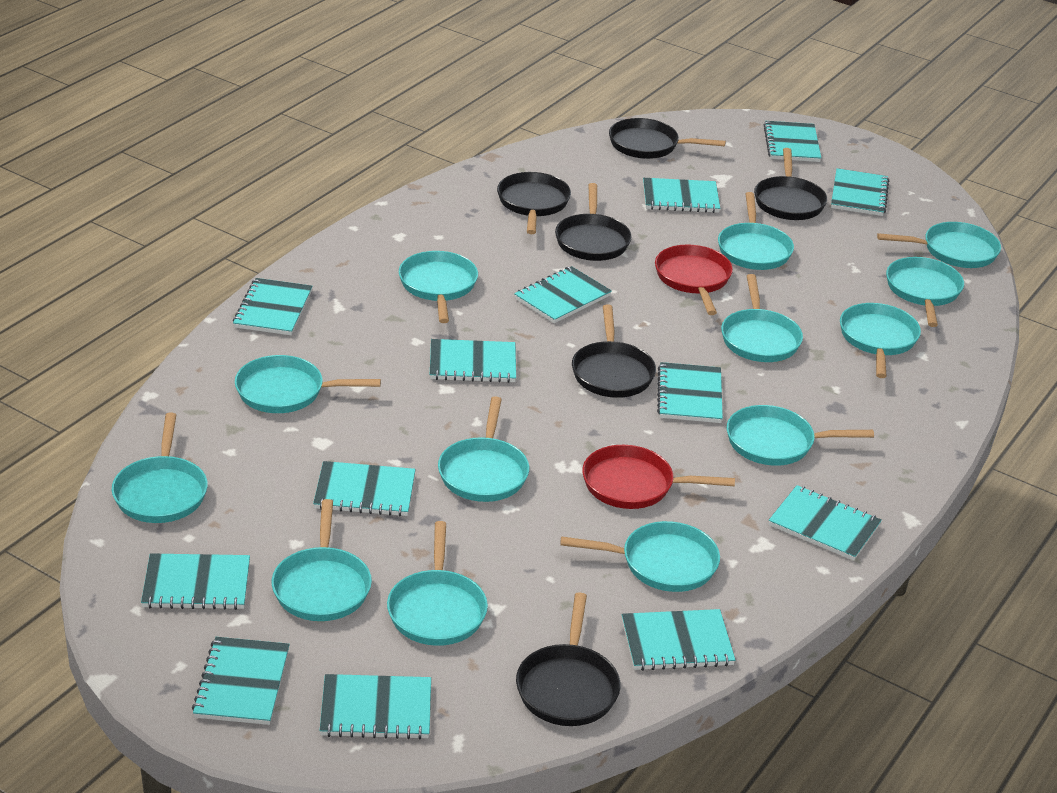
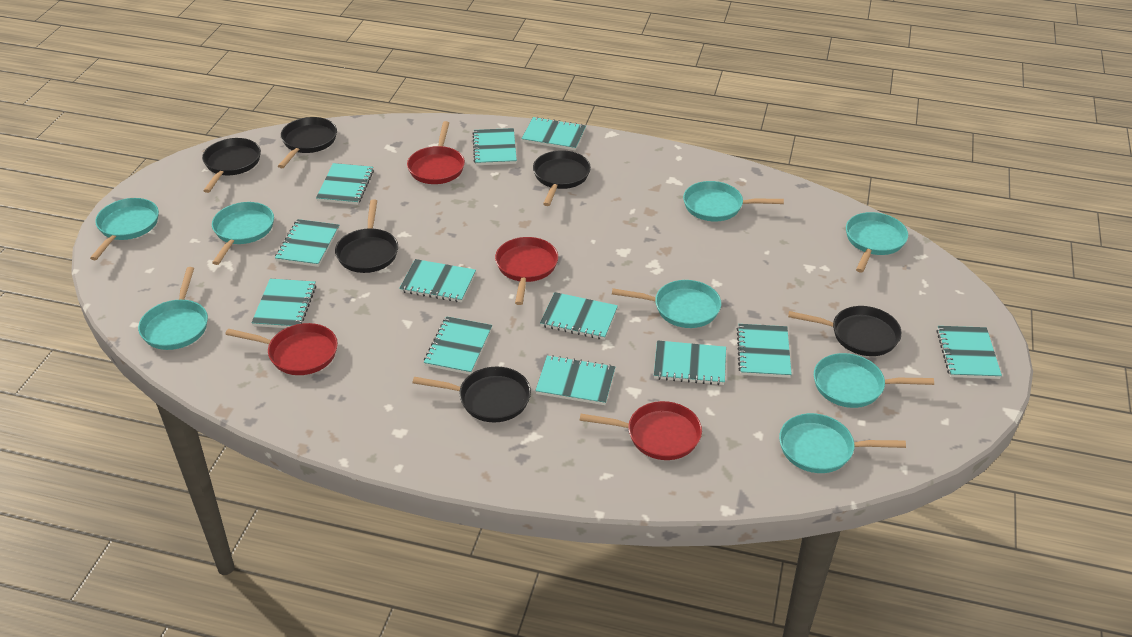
red pan: [582,445,735,509] [655,245,733,315] = 2 -> [225,323,338,375] [407,121,465,184] [495,237,558,305] [579,401,702,460] = 4
turquoise notebook: [141,553,250,610] [192,637,290,725] [233,278,312,335] [313,461,416,516] [320,674,431,739] [430,339,516,383] [514,266,612,323] [622,609,736,671] [643,178,720,213] [657,362,723,423] [764,121,821,162] [769,485,882,561] [831,168,889,216] = 13 -> [251,279,316,328] [275,219,339,267] [316,163,374,205] [399,259,476,302] [423,316,492,374] [473,128,517,165] [521,117,586,150] [535,355,615,405] [540,292,618,340] [654,340,726,385] [737,324,792,378] [937,326,1002,379] = 12
turquoise pan: [112,413,208,523] [235,355,381,413] [272,499,372,621] [387,521,488,646] [399,251,478,323] [438,396,529,502] [560,521,720,592] [718,192,794,270] [721,274,803,362] [727,405,874,466] [840,303,921,378] [877,222,1001,268] [886,257,964,327] = 13 -> [90,198,159,260] [138,267,208,350] [212,202,274,265] [612,280,721,328] [683,181,784,222] [779,413,906,473] [814,353,934,408] [846,212,908,273] = 8

